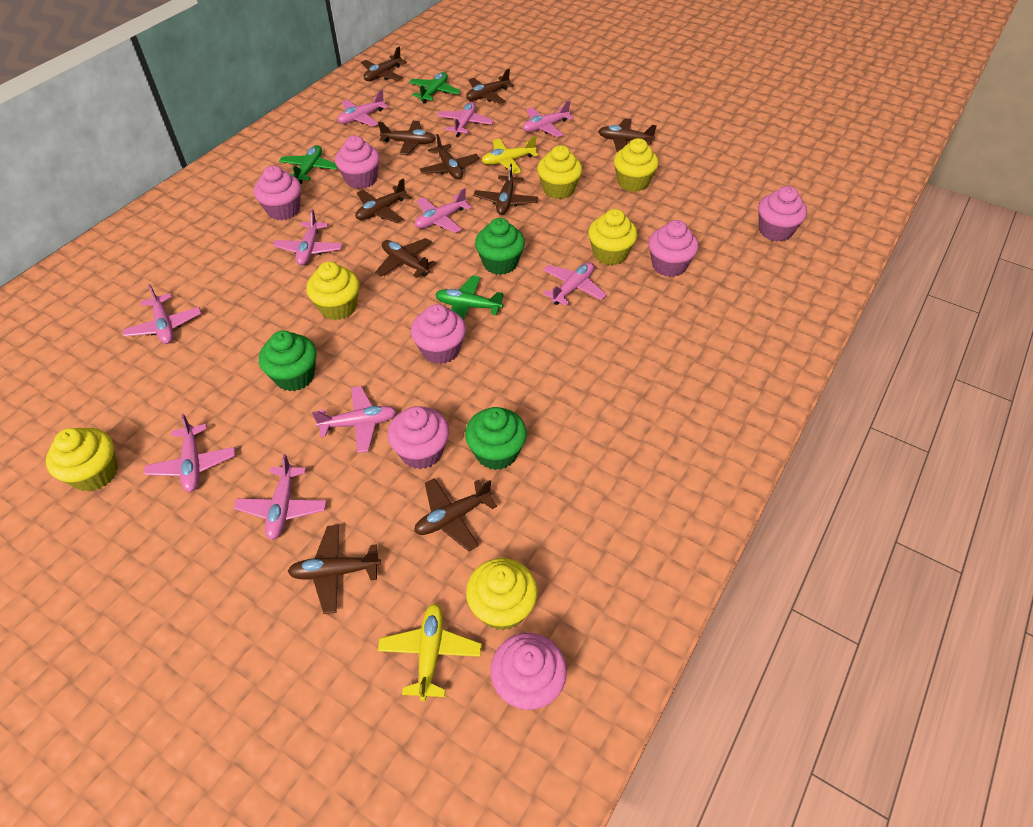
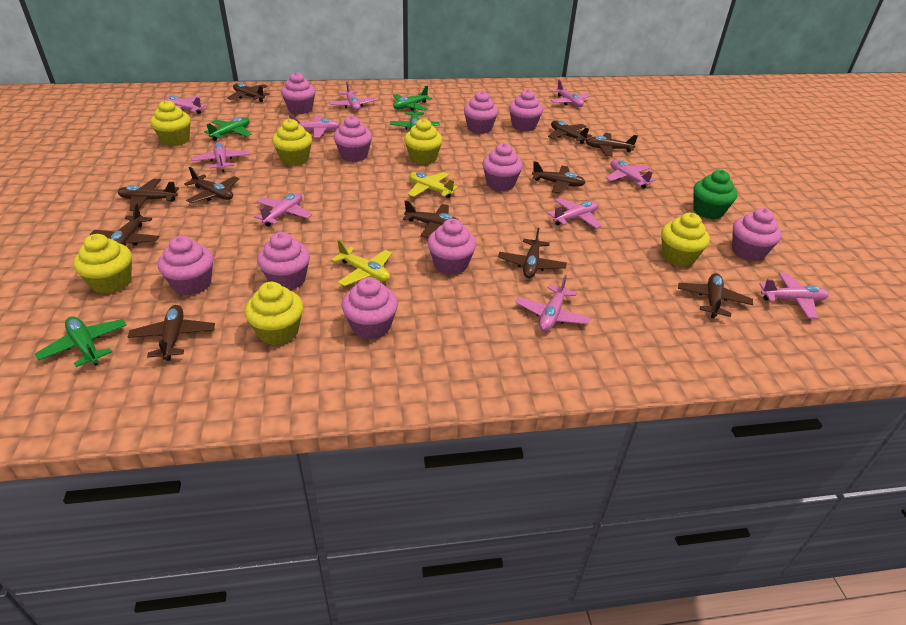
brown plane: [288,525,381,614] [355,178,411,223] [361,47,407,81] [375,238,437,278] [378,121,436,155] [414,478,497,551] [420,134,480,179] [466,69,514,104] [473,164,538,215] [598,118,657,152] = 10 -> [90,204,160,246] [118,179,179,211] [128,305,215,361] [184,167,239,203] [227,83,270,102] [403,200,460,238] [498,228,567,278] [532,161,586,193] [548,120,592,144] [586,133,638,156] [678,273,753,318] = 11
green cupcake: [259,331,317,391] [465,407,527,470] [475,218,525,275] = 3 -> [693,170,737,219] = 1
green plane: [279,145,338,184] [409,72,461,104] [435,276,504,320] = 3 -> [35,317,127,367] [204,117,252,141] [390,102,440,130] [393,86,432,111] = 4
pink cupcake: [254,166,301,220] [335,136,380,189] [387,406,449,469] [411,304,466,364] [490,633,567,711] [648,220,699,277] [758,186,807,241] = 7 -> [158,236,213,295] [257,232,310,290] [281,72,316,114] [333,115,372,162] [341,277,398,340] [427,219,476,275] [464,91,498,134] [482,143,523,191] [509,89,543,131] [732,208,782,261] = 10

